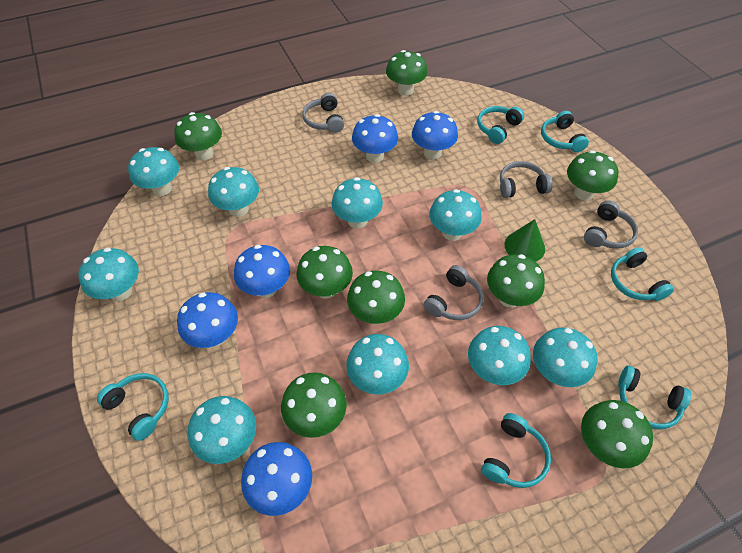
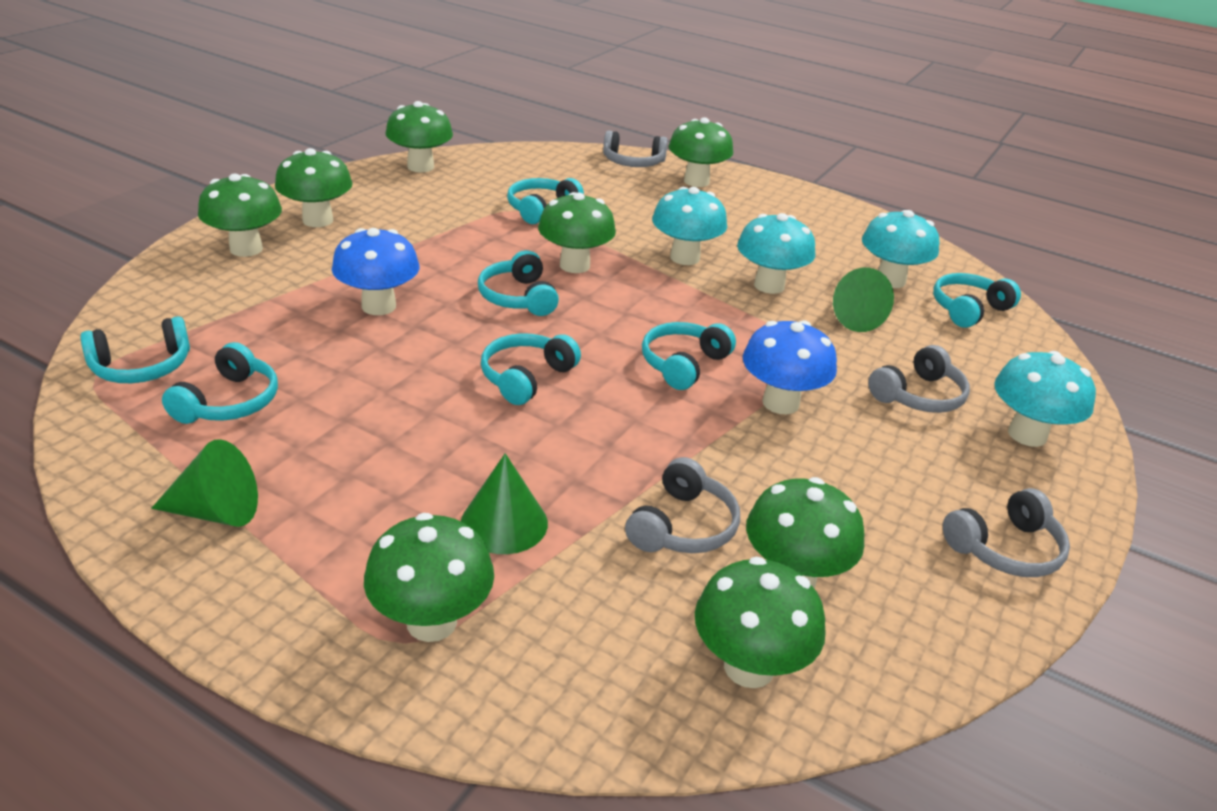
blue mushroom: [177,292,238,348] [234,245,290,298] [241,442,312,516] [352,114,398,163] [412,111,458,159] = 5 -> [332,228,419,315] [743,320,837,414] = 2
green cone: [505,219,545,262] = 1 -> [151,439,258,527] [461,453,548,554] [833,268,894,332] = 3
turquoise headphones: [97,373,169,441] [477,106,524,144] [481,413,551,488] [541,111,589,152] [611,247,674,301] [618,366,691,430] = 6 -> [80,316,190,383] [162,342,278,424] [478,250,559,316] [481,333,581,405] [507,178,584,224] [642,322,736,390] [933,273,1021,328] = 7
turquoise mushroom: [78,248,139,301] [128,147,179,196] [188,396,256,464] [208,167,259,217] [332,177,383,229] [346,334,409,394] [429,189,482,241] [468,326,531,385] [533,327,597,387] = 9 -> [652,187,727,265] [737,213,815,294] [862,210,939,288] [994,351,1096,447] = 4

